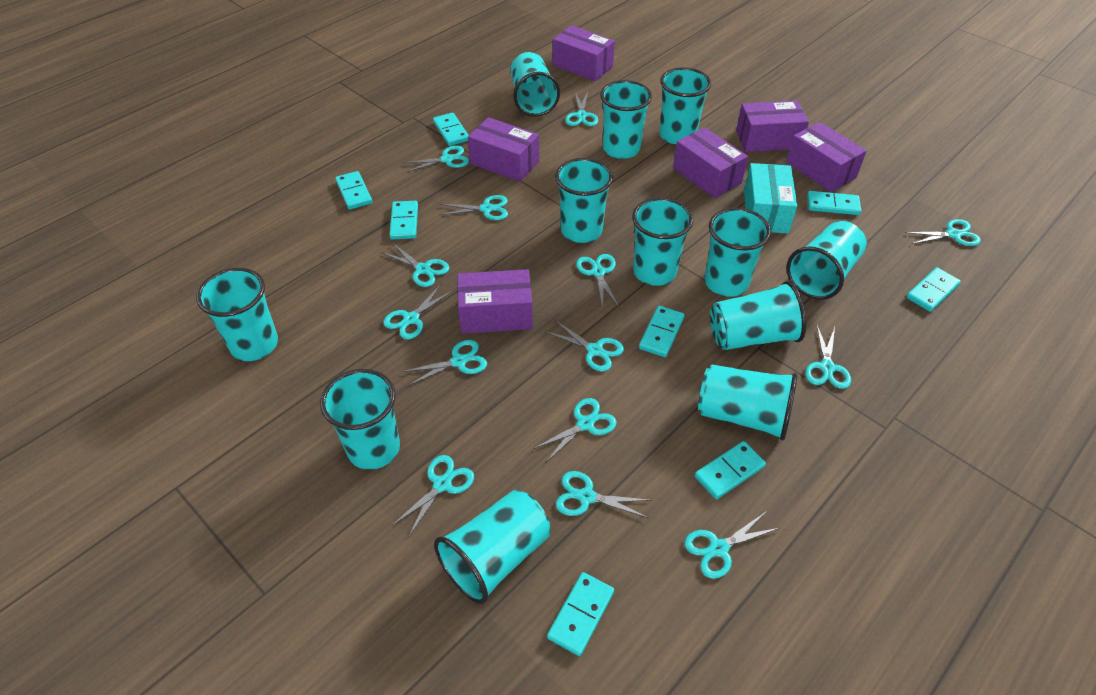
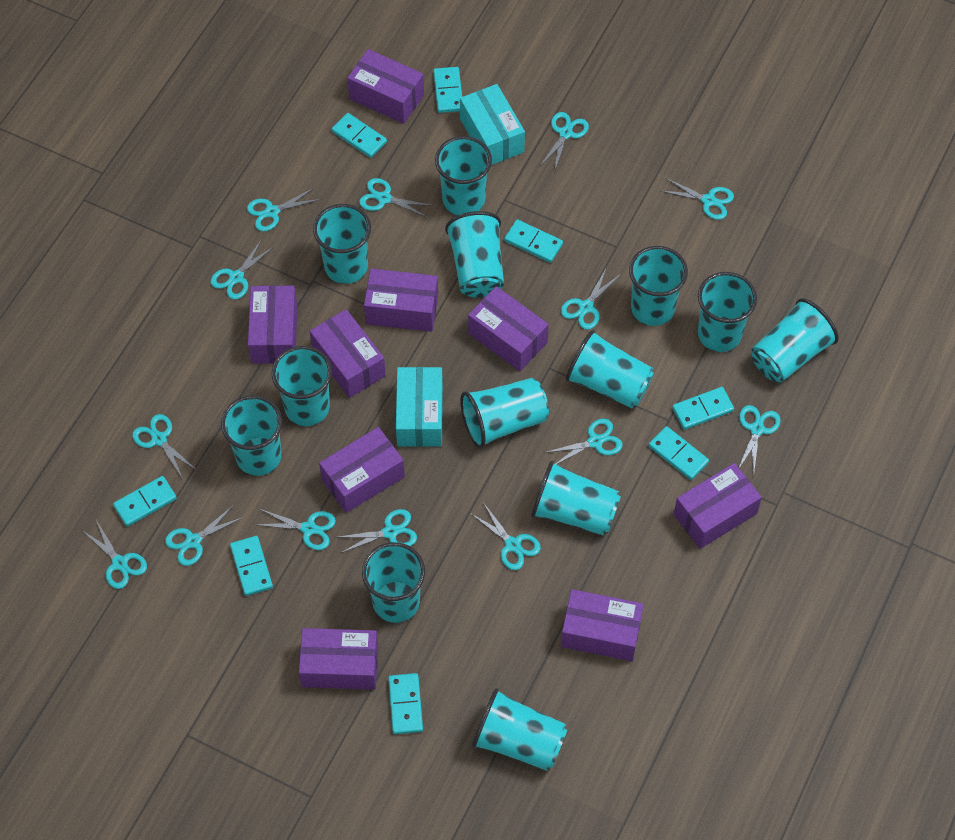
purple box: [457,269,533,334] [468,117,539,182] [553,25,615,81] [673,127,748,198] [736,101,809,152] [786,122,867,192] = 6 -> [248,285,297,364] [299,628,378,690] [310,309,386,398] [319,427,405,513] [347,49,424,124] [364,268,438,332] [468,286,549,371] [561,589,644,661] [674,463,762,549] = 9
turquoise box: [744,163,797,233] = 1 -> [396,367,443,447] [460,84,525,165] = 2
turquoise cup: [196,268,278,361] [320,369,400,470] [434,490,550,604] [511,52,560,117] [555,158,613,243] [600,80,652,159] [632,197,693,286] [659,67,711,145] [698,364,797,441] [704,208,771,297] [710,281,806,350] [786,221,867,300] = 12 -> [221,395,282,476] [272,346,332,426] [313,204,371,284] [362,542,425,623] [435,136,492,215] [445,211,504,298] [460,378,549,449] [472,688,568,771] [531,461,621,535] [565,330,654,408] [629,246,688,326] [698,272,757,352] [751,298,839,383] = 13

